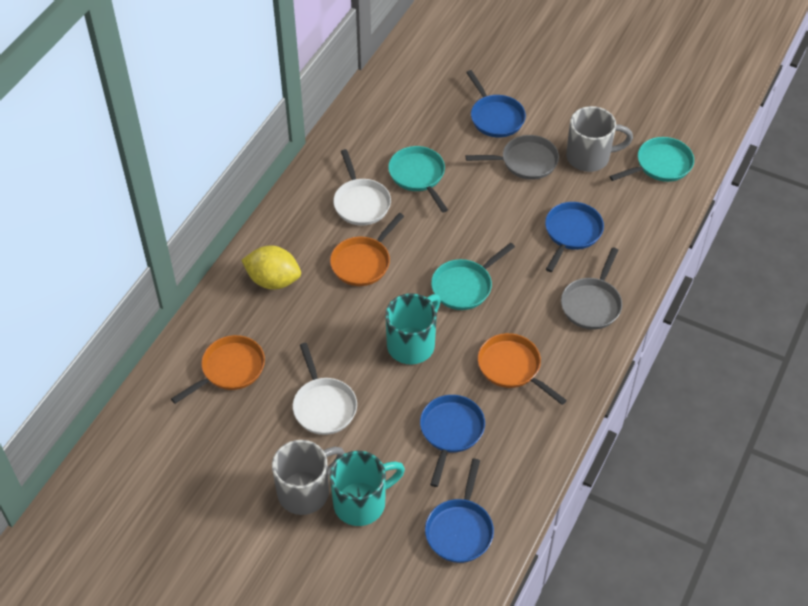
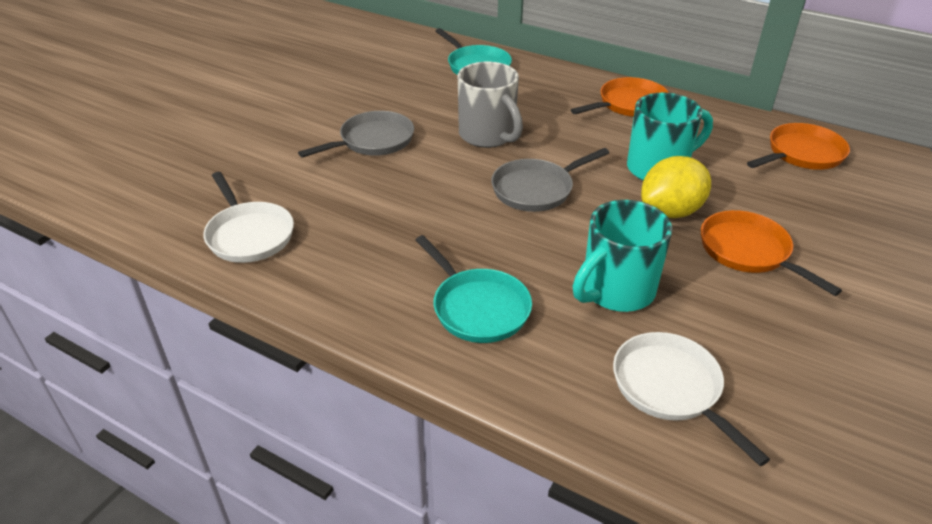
blue pan: [420,395,485,487] [425,459,494,563] [466,70,526,138] [545,202,604,272] = 4 -> none = 0
grey mug: [272,440,345,515] [566,106,633,172] = 2 -> [458,62,523,148] = 1
turquoise pan: [388,146,448,213] [431,243,515,310] [609,137,694,182] = 3 -> [416,235,532,343] [436,28,512,75] = 2

